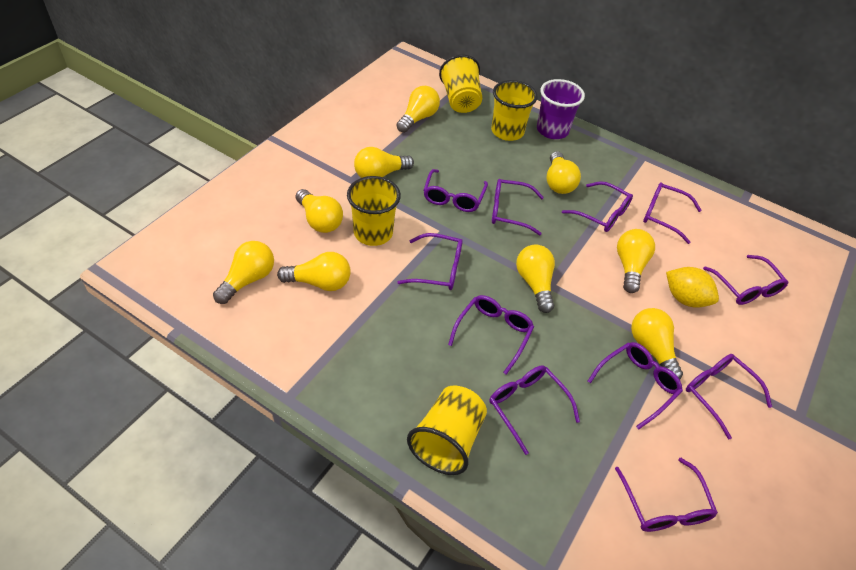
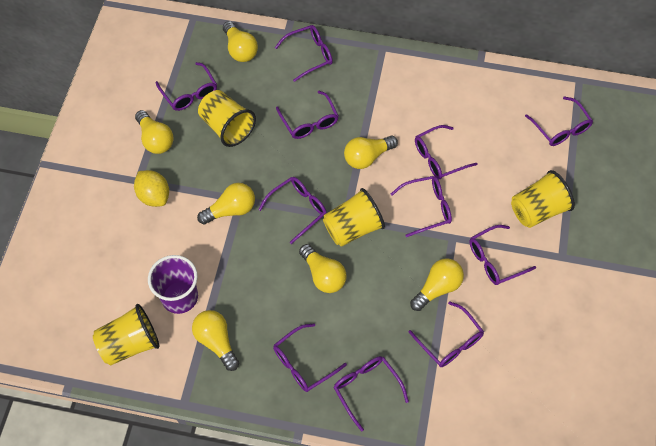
yellow light bulb: [213,241,274,304] [277,252,351,291] [296,189,343,233] [354,147,414,178] [396,86,440,133] [516,244,555,313] [546,151,581,194] [617,229,655,293] [631,308,683,380] = 9 -> [135,110,174,154] [192,310,239,371] [197,183,255,225] [223,21,258,62] [299,244,347,293] [344,136,398,169] [410,258,464,311] = 7

